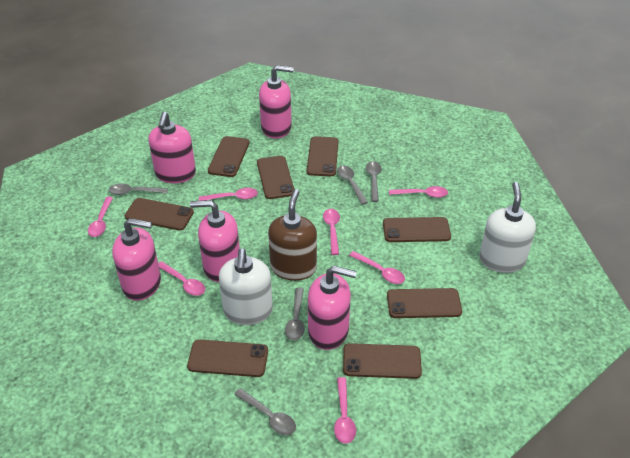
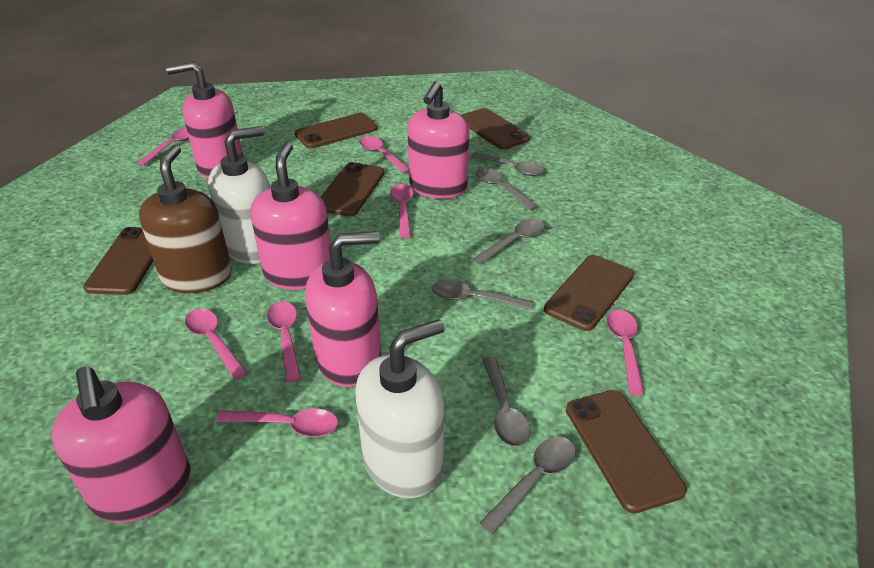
brown phone: [125,198,194,230] [187,339,268,377] [208,136,250,177] [257,156,294,199] [307,136,339,176] [343,343,422,379] [383,217,451,242] [387,288,462,318] = 8 -> [83,227,153,295] [295,113,378,149] [321,162,384,217] [461,108,530,150] [544,255,634,331] [566,390,687,513] = 6
grey spoon: [109,184,168,195] [234,388,296,435] [285,288,305,340] [337,165,368,205] [366,161,382,202] = 5 -> [432,280,533,310] [470,152,544,176] [473,219,545,265] [476,168,538,211] [480,437,575,534] [482,357,530,447] = 6

